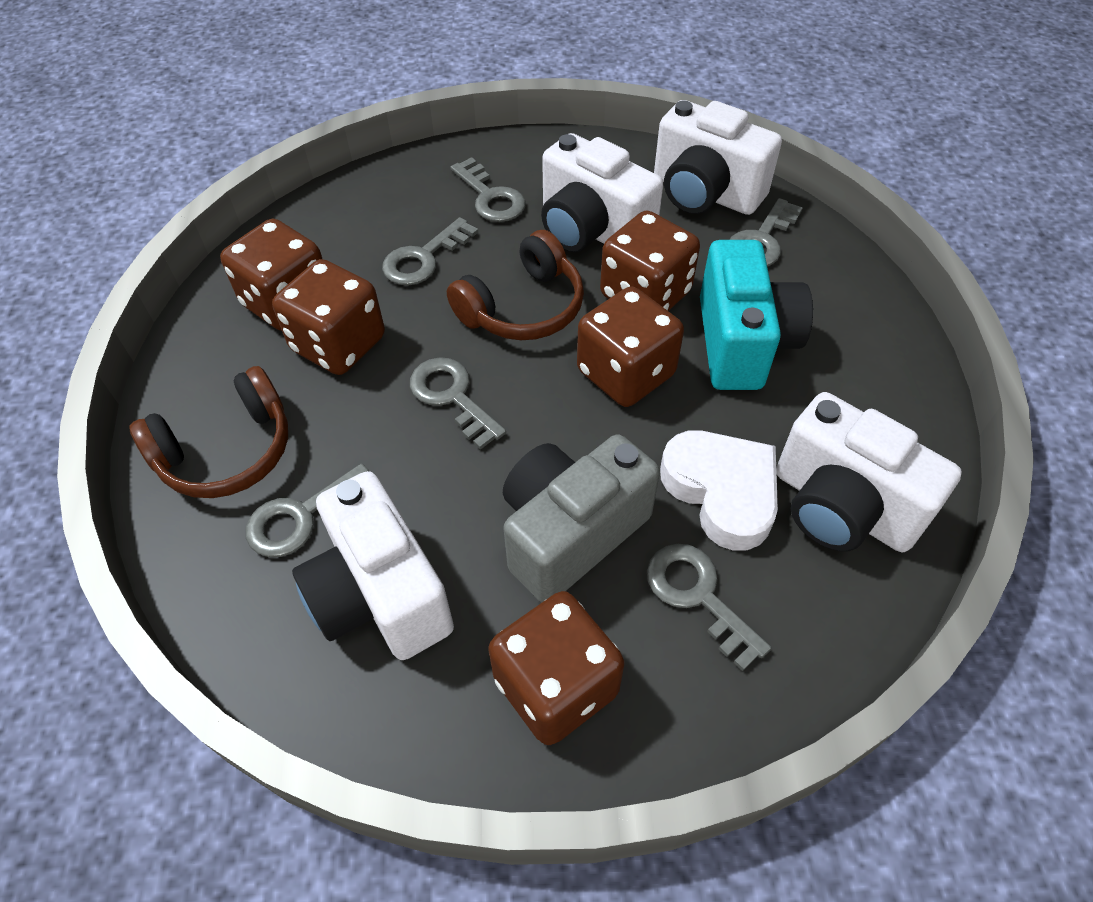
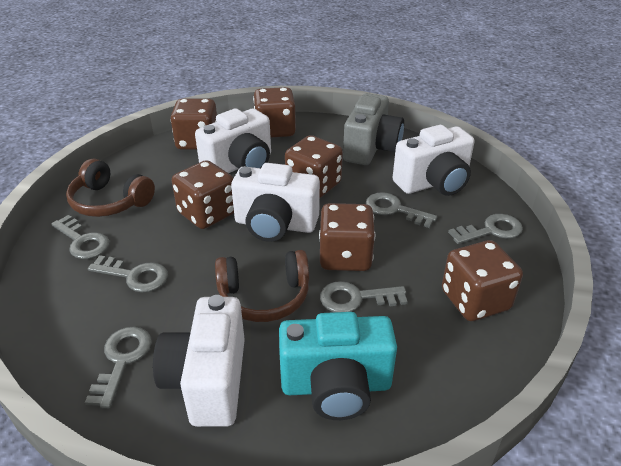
brown dice: [220,219,322,331] [272,259,385,375] [488,591,624,745] [577,287,684,407] [600,210,700,311] = 5 -> [170,99,217,150] [172,160,234,229] [253,87,296,138] [285,135,343,198] [319,203,375,271] [442,240,523,321] = 6
white heart: [660,430,778,551] = 1 -> none = 0

